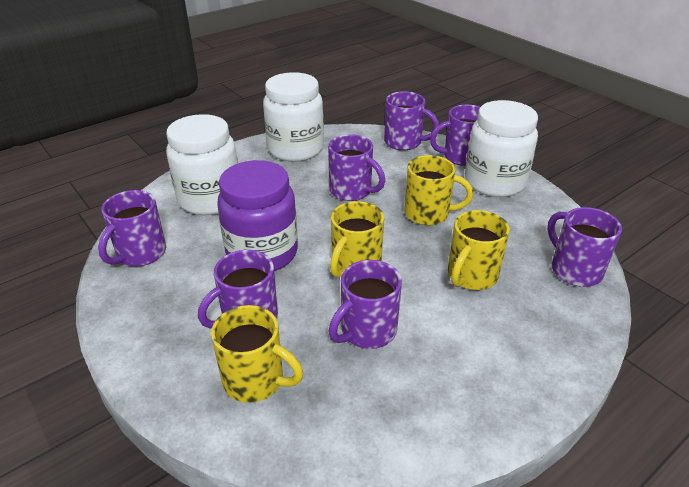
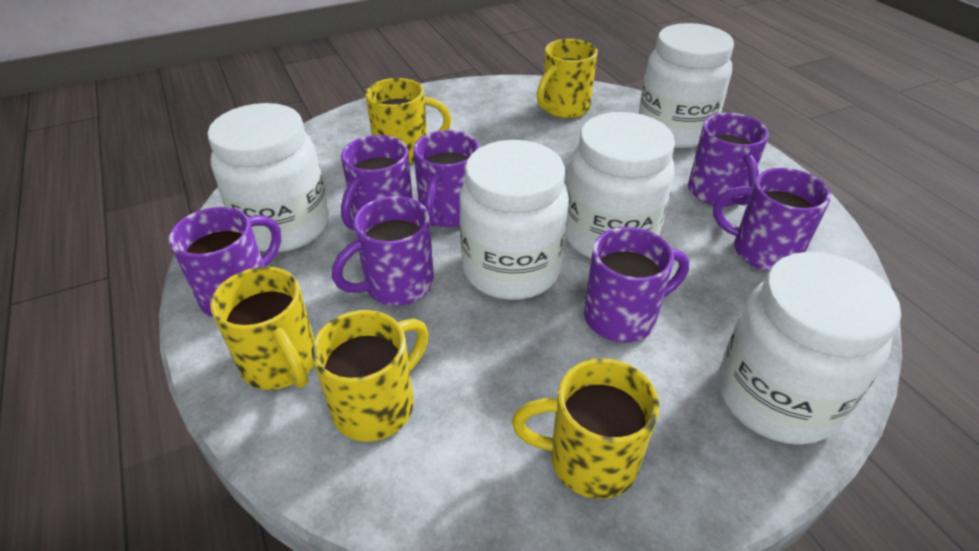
purple jar: [217,160,298,271] = 1 -> none = 0
white jar: [166,114,238,215] [263,72,324,162] [465,100,538,197] = 3 -> [207,103,329,252] [460,140,569,300] [566,112,675,259] [639,23,734,148] [718,252,901,445] = 5
yellow mug: [211,305,303,403] [330,201,384,278] [405,155,473,225] [448,210,510,290] = 4 -> [210,266,314,390] [312,310,429,442] [365,78,451,164] [512,358,659,499] [537,39,598,118] = 5

